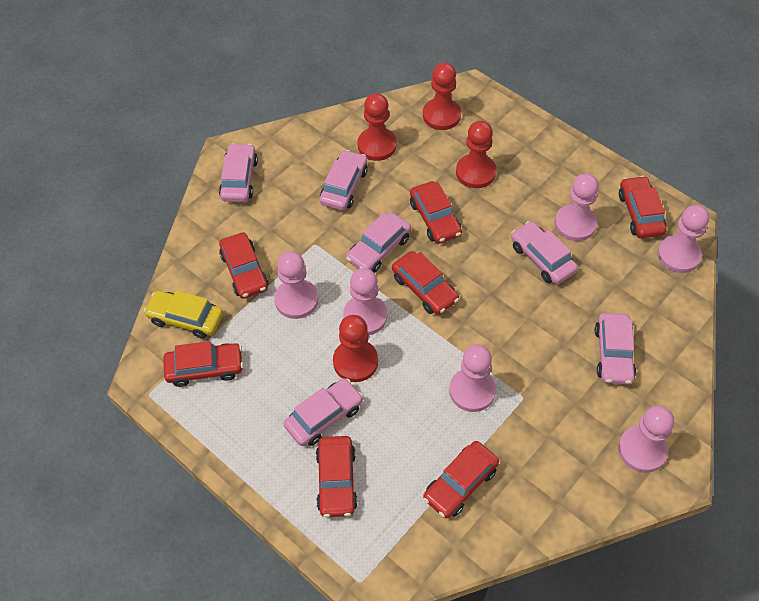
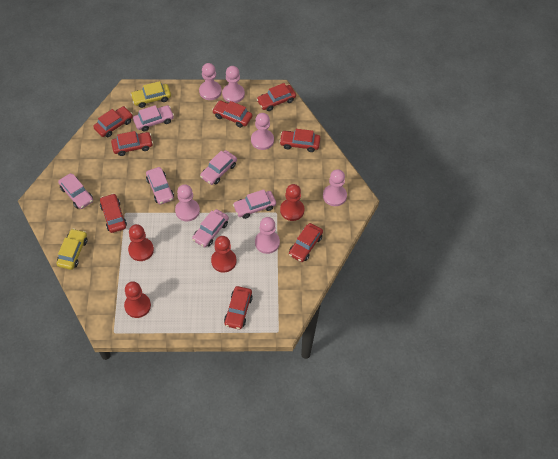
red car: [163,341,243,387] [219,232,269,299] [316,436,358,517] [392,251,459,315] [410,181,462,244] [423,441,499,518] [619,176,666,238] = 7 -> [93,106,133,137] [100,193,127,233] [111,131,153,156] [212,100,252,128] [224,286,253,329] [256,83,296,111] [279,129,320,152] [289,223,323,262] = 8
yellow car: [144,290,223,339] = 1 -> [56,228,87,270] [130,81,171,108] = 2

